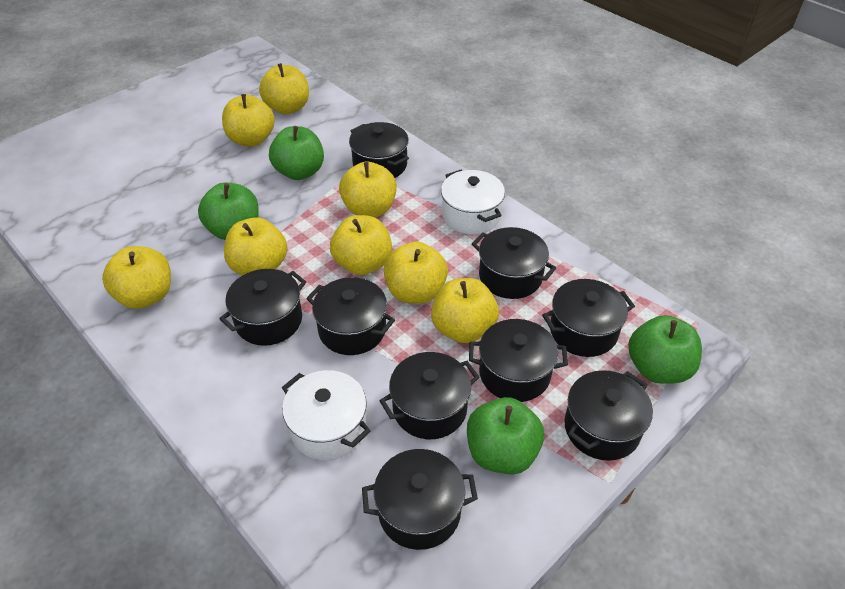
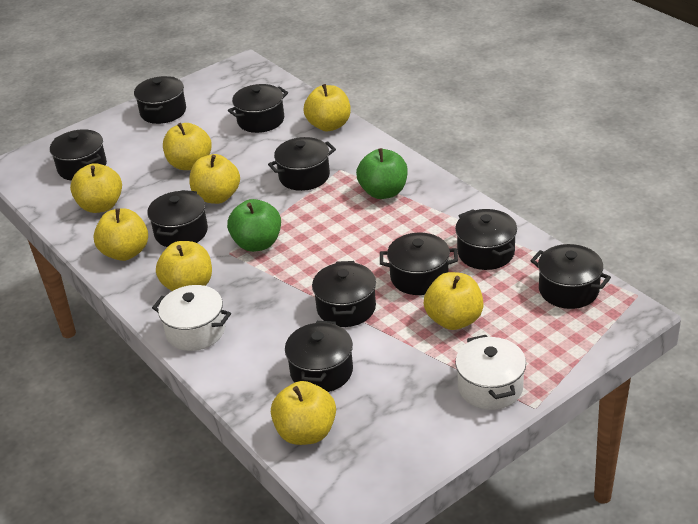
black pot: [219,269,306,346] [306,277,395,355] [349,122,409,178] [362,449,478,550] [380,352,480,439] [469,319,568,402] [472,227,556,299] [542,279,635,357] [564,370,653,461] = 9 -> [50,129,107,181] [134,76,186,124] [147,190,208,247] [228,84,288,133] [268,137,336,191] [285,321,353,392] [312,261,376,327] [380,233,458,295] [455,209,517,270] [530,244,611,309] = 10
green apple: [198,183,259,240] [269,126,324,180] [467,397,544,474] [628,315,702,384] = 4 -> [227,199,281,252] [356,148,408,199] = 2

